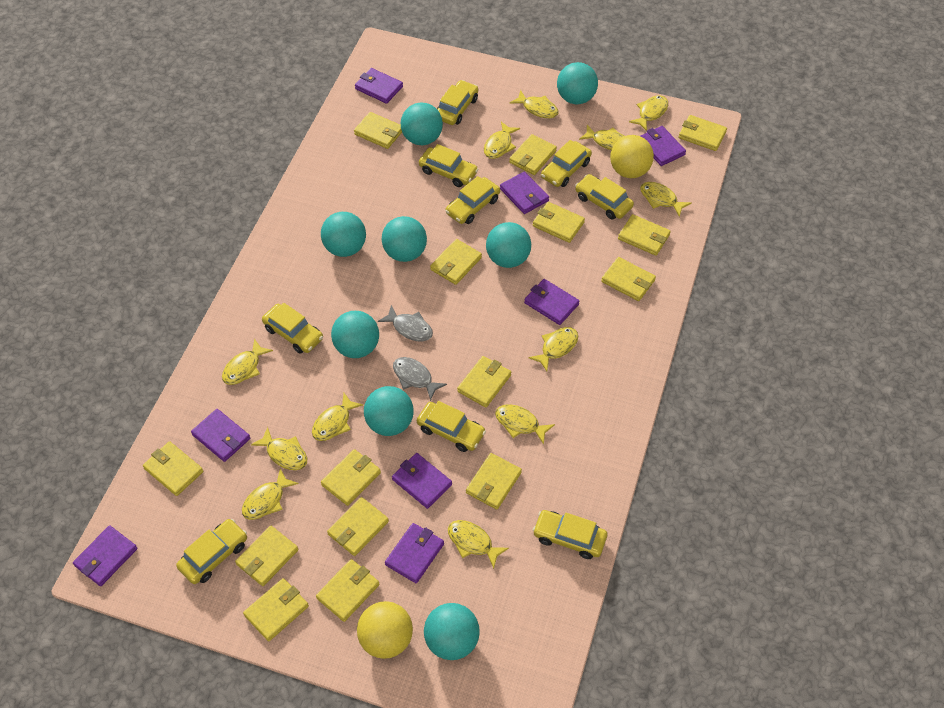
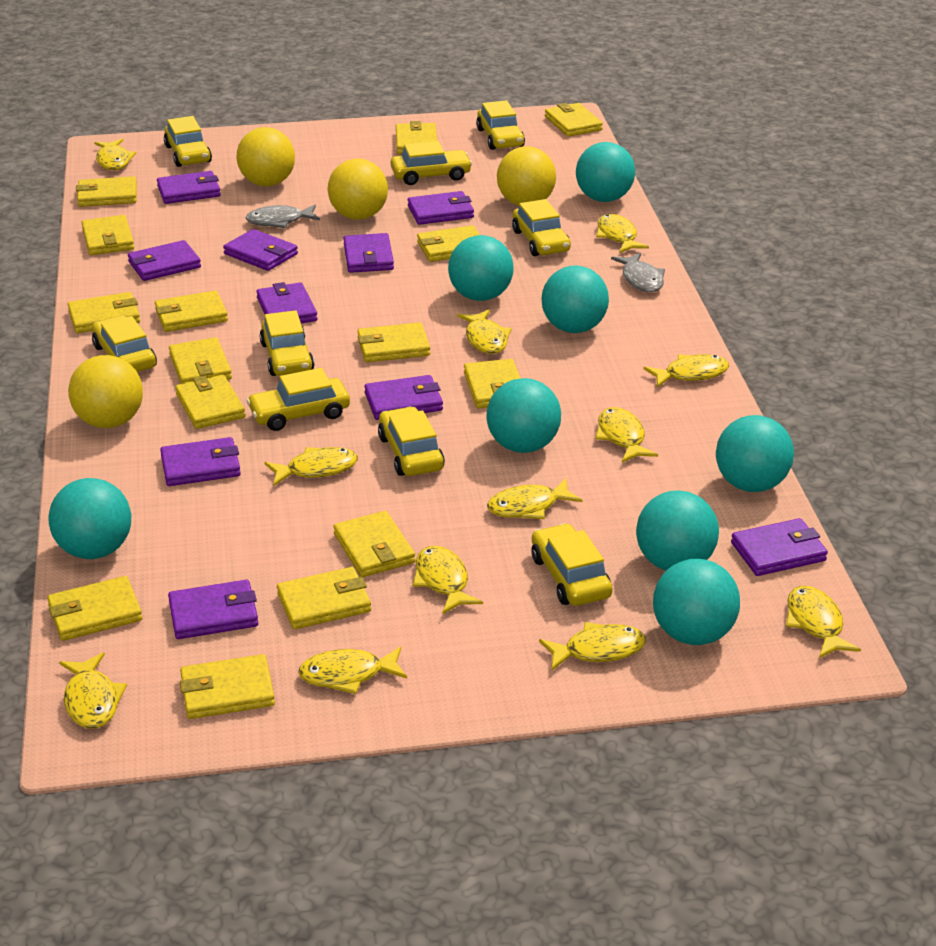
purple wallet: [73,525,137,586] [191,409,250,462] [355,68,403,104] [385,523,444,583] [392,453,452,509] [500,171,549,214] [524,279,580,325] [640,126,686,166] = 8 -> [128,240,201,281] [157,171,221,204] [160,437,241,486] [168,580,258,639] [223,229,298,271] [256,282,318,323] [343,233,394,273] [364,375,443,420] [408,191,474,225] [731,518,828,576] = 10
yellow ball: [357,601,413,659] [610,135,654,178] = 2 -> [68,355,143,428] [236,127,295,187] [328,159,388,220] [497,146,556,206] = 4

